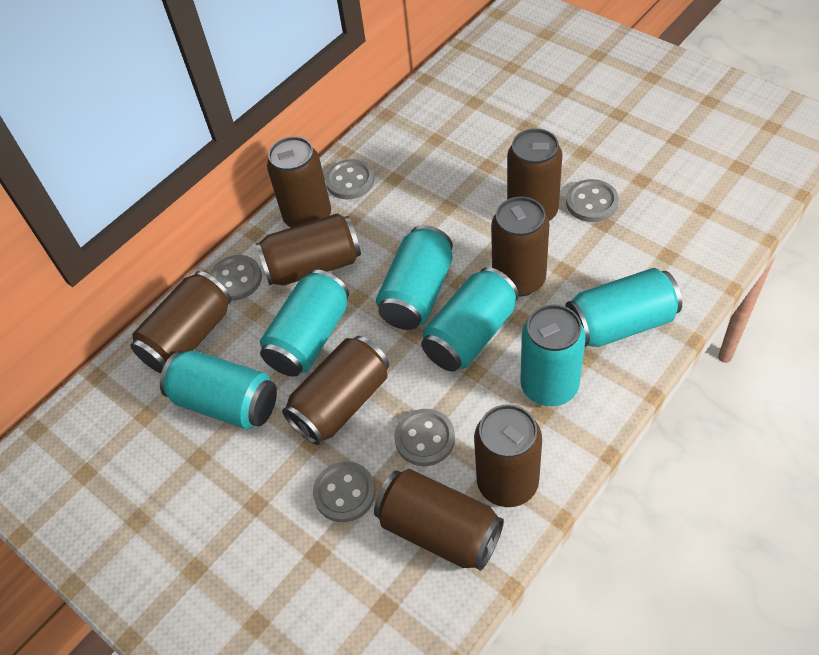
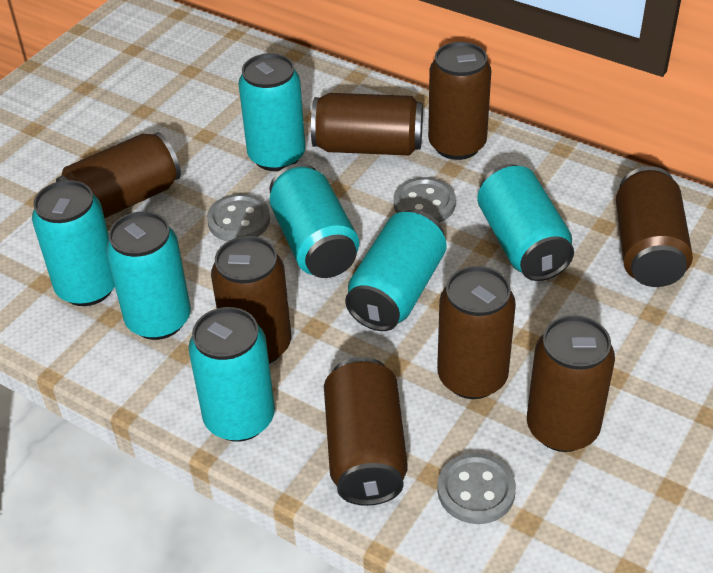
grey button: [209,255,262,301] [313,461,376,522] [325,159,374,199] [394,409,455,466] [566,179,619,222] = 5 -> [207,194,270,242] [394,177,456,223] [437,453,516,524] = 3
turquoise can: [160,350,277,429] [260,270,349,377] [376,225,453,330] [421,267,519,372] [520,304,586,406] [565,268,682,347] = 6 -> [32,180,115,306] [106,211,191,340] [188,307,275,442] [238,53,305,171] [269,163,359,278] [345,210,447,331] [477,164,574,281] = 7

